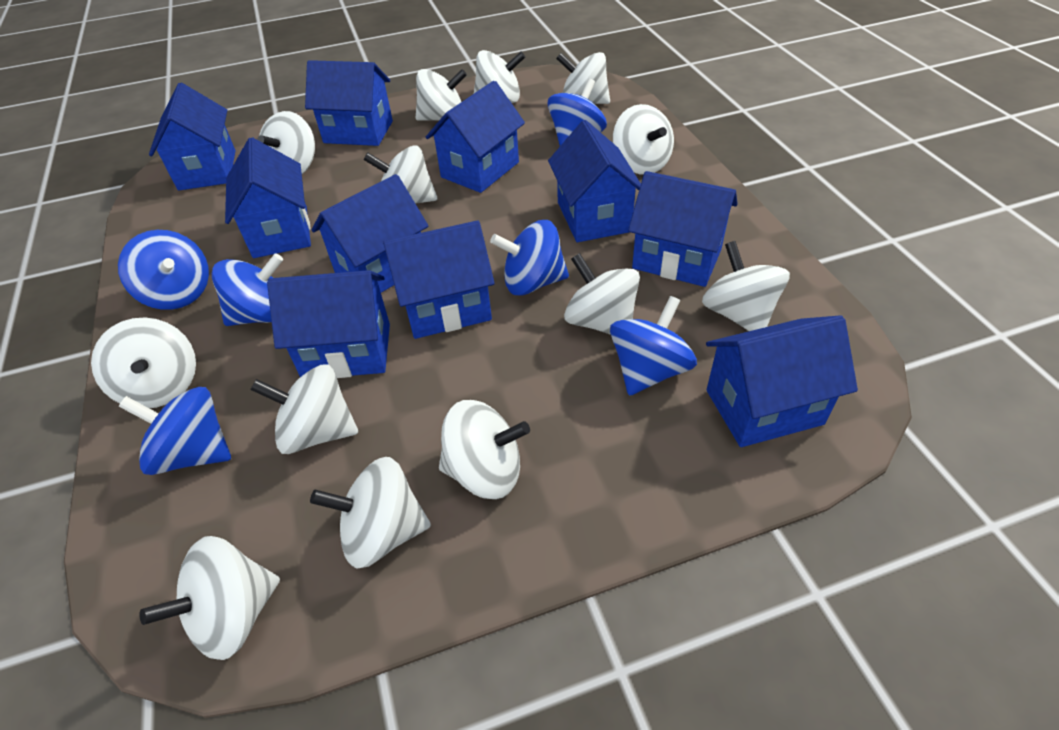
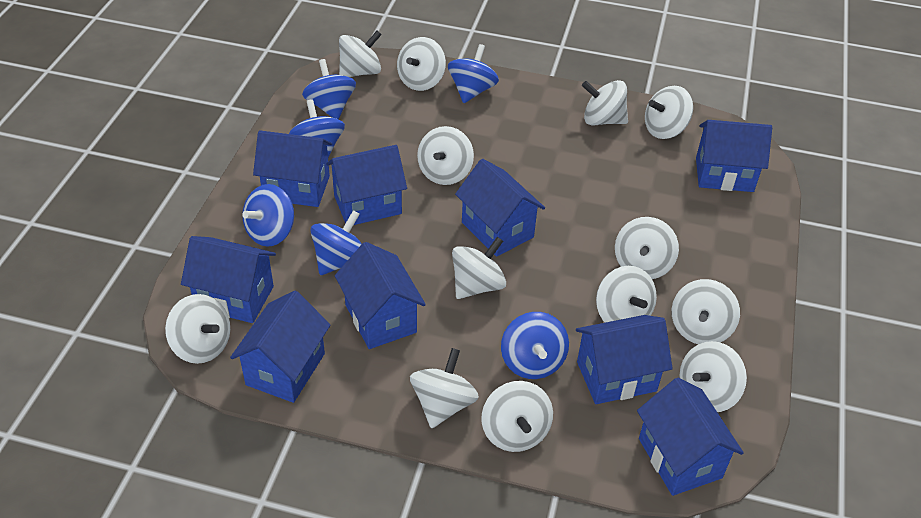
blue house: [149,83,235,191] [225,137,311,258] [267,270,390,378] [305,60,393,146] [312,174,428,293] [383,220,495,339] [426,81,525,193] [548,120,641,242] [628,171,738,287] [706,315,858,447] = 10 -> [181,236,276,323] [230,291,330,403] [253,130,332,207] [326,145,407,225] [335,242,426,349] [455,159,545,257] [576,315,673,404] [637,378,744,496] [696,120,772,192] = 9

